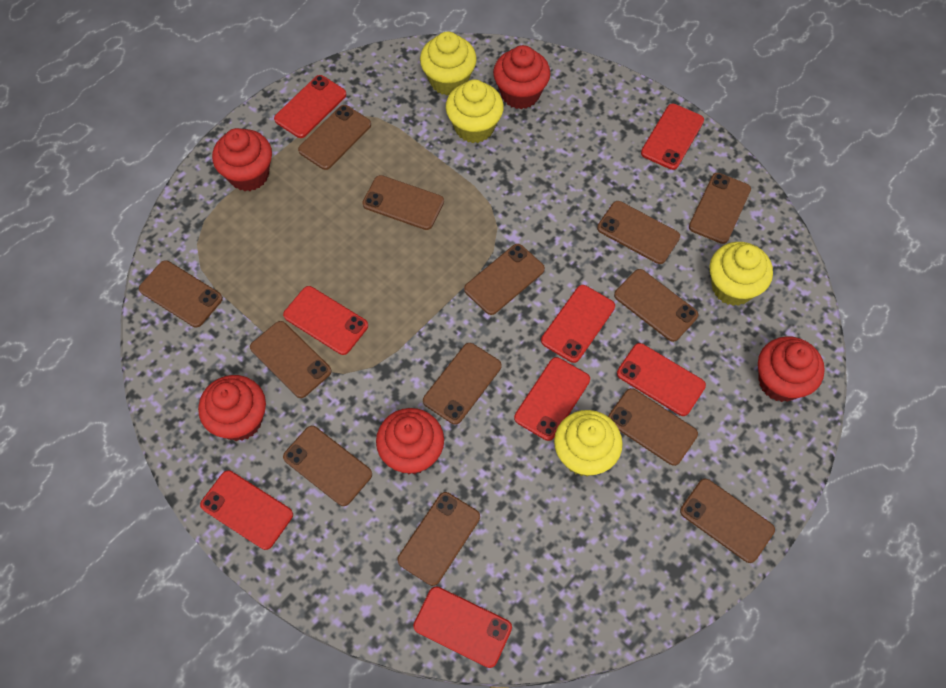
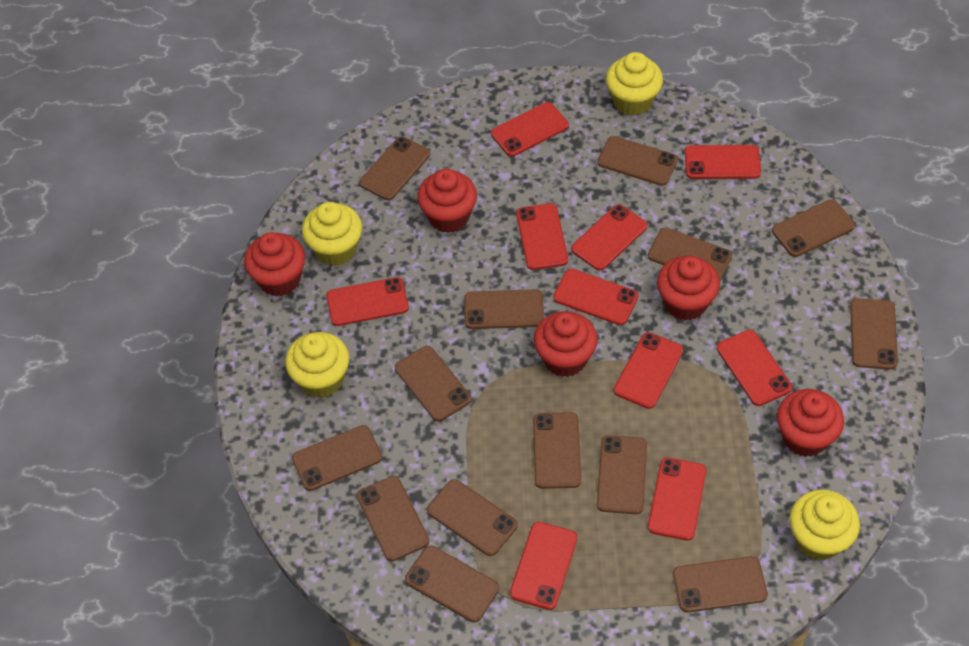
brown phone: [139,260,223,327] [250,321,332,398] [283,426,372,506] [298,105,371,170] [362,175,444,230] [397,492,480,586] [423,343,502,425] [464,244,545,315] [597,201,680,264] [608,388,698,466] [614,269,698,342] [680,479,775,563] [689,173,751,244] = 13 -> [292,425,382,491] [357,476,429,561] [359,137,430,200] [395,346,471,421] [405,546,499,622] [427,479,518,556] [464,289,544,329] [533,412,581,489] [597,136,678,186] [597,435,647,514] [648,228,732,281] [673,556,768,612] [772,199,855,257] [850,298,898,369] = 14
red phone: [200,470,293,550] [274,75,346,138] [283,286,368,355] [413,586,512,668] [514,357,590,441] [541,285,615,363] [617,343,706,416] [641,104,704,170] = 8 -> [326,277,409,326] [491,102,569,157] [510,522,578,610] [516,203,568,270] [553,268,638,325] [571,204,647,271] [614,332,683,409] [648,457,706,541] [684,145,761,179] [717,330,792,406] = 10

